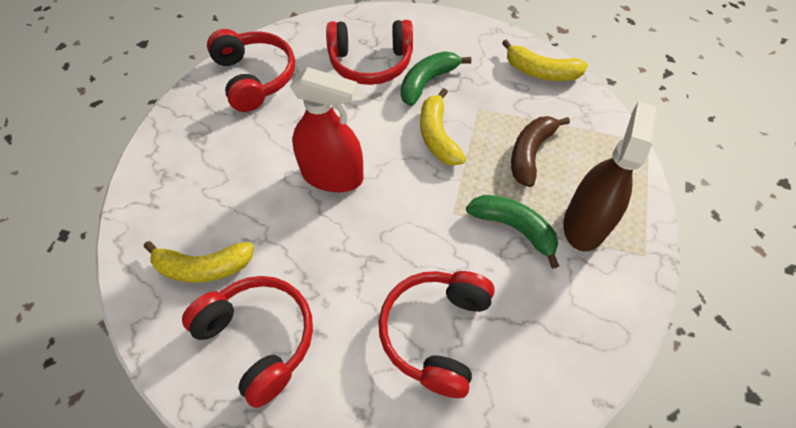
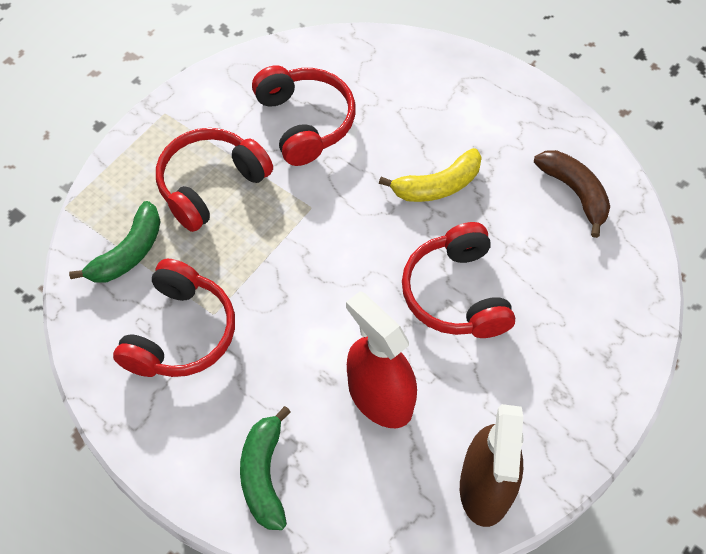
yellow banana: [144,241,254,283] [420,88,466,166] [502,39,588,81] = 3 -> [379,148,482,202] = 1

